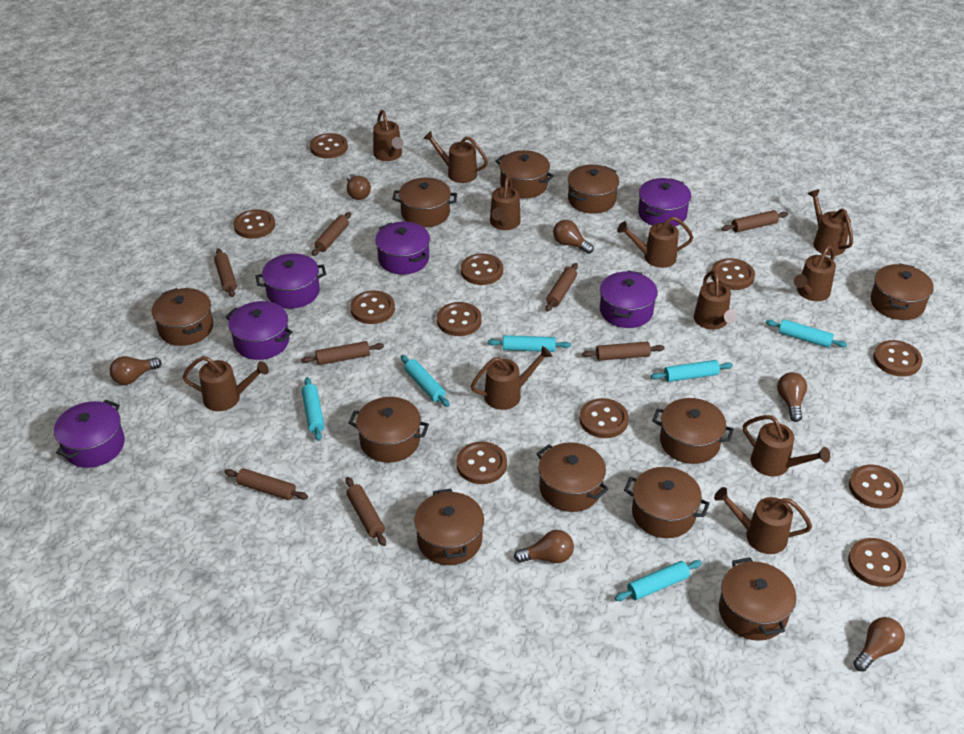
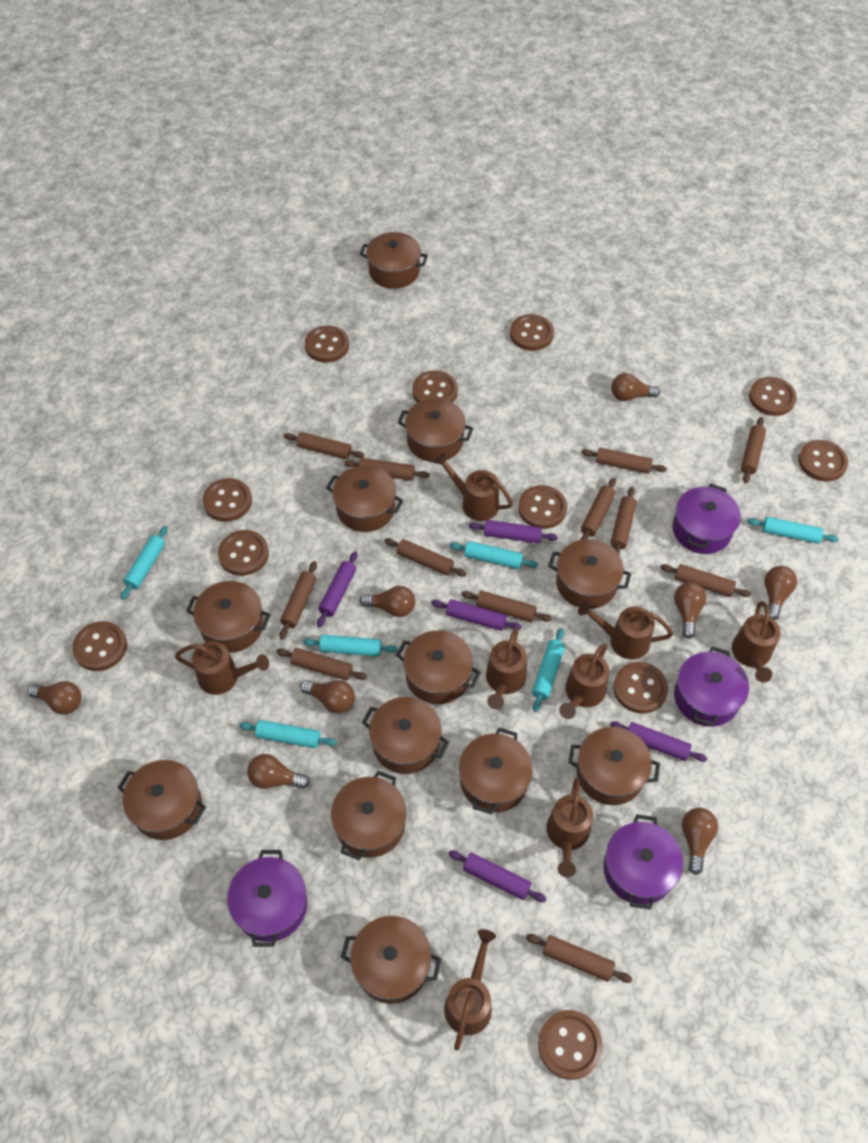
brown light bulb: [110,356,161,385] [347,174,371,200] [514,530,574,563] [553,220,594,254] [777,372,807,422] [853,617,905,672] = 6 -> [28,681,82,715] [247,754,310,789] [300,680,355,713] [360,586,415,617] [611,373,660,401] [674,582,706,639] [682,808,718,875] [765,566,797,620] = 8
brown pot: [152,288,213,346] [349,397,429,463] [392,178,457,227] [414,489,484,565] [496,150,554,198] [536,442,609,512] [568,165,619,214] [624,467,710,538] [652,398,734,464] [719,557,796,641] [871,263,934,320] = 11 -> [117,760,206,840] [186,581,271,653] [326,465,403,532] [331,771,407,860] [341,916,441,1004] [360,232,428,289] [362,697,449,774] [396,630,481,704] [397,399,473,462] [459,728,533,815] [548,539,631,609] [568,727,660,805] = 12
brown rolling pin: [214,248,237,297] [224,468,308,500] [301,341,384,365] [312,212,351,256] [346,477,386,546] [545,263,578,312] [582,342,665,361] [722,210,788,233] = 8 -> [276,648,367,681] [279,561,317,640] [284,432,365,459] [344,458,430,481] [385,538,467,577] [461,591,552,622] [526,934,633,983] [580,478,616,540] [582,448,667,474] [610,487,637,555] [660,564,751,597] [741,417,766,483] = 12
brown watering can: [183,356,269,411] [373,110,403,161] [423,131,488,183] [471,346,552,410] [490,176,521,230] [617,216,694,268] [694,270,738,330] [714,487,812,554] [743,415,830,477] [794,245,836,301] [807,189,853,256] = 11 -> [175,641,269,695] [434,453,513,521] [444,929,496,1051] [486,627,527,710] [546,778,593,877] [559,643,609,719] [578,601,673,660] [732,601,781,683] = 8
purple pot: [54,400,125,468] [225,301,293,360] [256,253,326,309] [375,222,430,275] [600,270,658,328] [638,178,691,227] = 6 -> [227,850,307,947] [603,814,683,910] [672,484,741,554] [674,647,749,727] = 4
purple rolling pin: none = 0 -> [317,551,358,627] [431,599,522,631] [448,850,547,902] [469,520,558,543] [610,721,707,762] = 5

